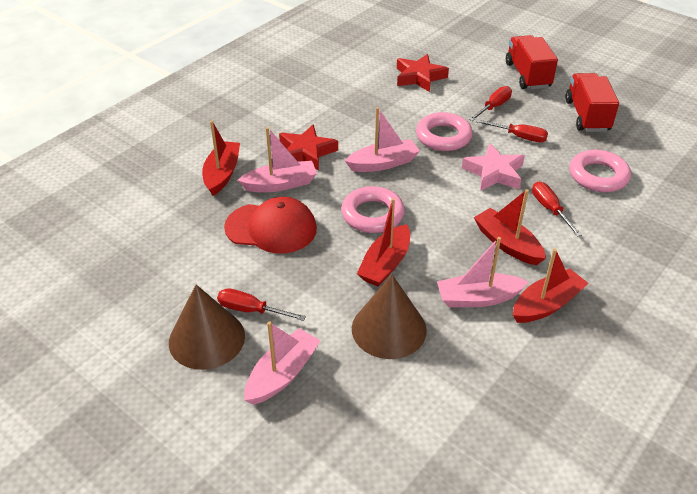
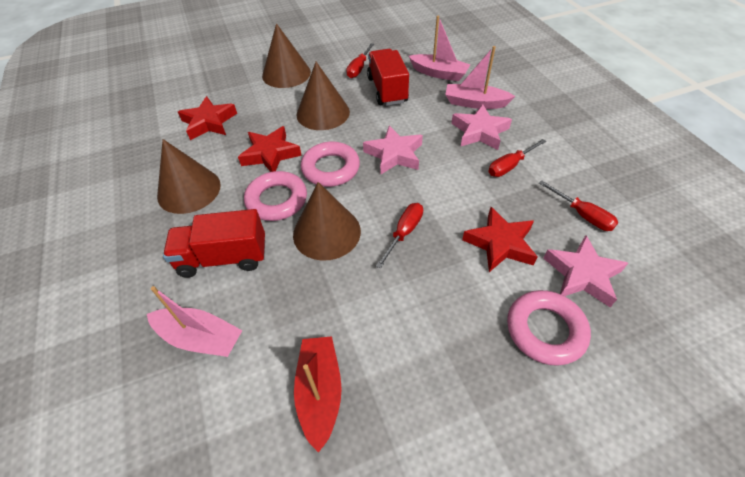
brown cone: [169,285,245,370] [352,275,427,359] = 2 -> [157,139,221,214] [262,23,311,88] [293,182,361,261] [297,62,350,130] = 4
pink boat: [237,127,317,192] [244,321,321,405] [345,107,420,172] [437,237,529,307] = 4 -> [147,286,243,357] [409,16,471,81] [445,46,515,109] = 3
pink star: [462,143,525,191] = 1 -> [363,125,423,175] [451,104,512,150] [543,235,628,307] = 3
red boat: [202,121,240,196] [357,198,410,287] [474,189,546,265] [513,249,589,323] = 4 -> [294,336,342,453] = 1
red cap: [224,197,317,253] = 1 -> none = 0
red star: [279,124,338,171] [397,54,449,92] = 2 -> [178,96,237,140] [238,126,302,172] [462,207,537,272] = 3

